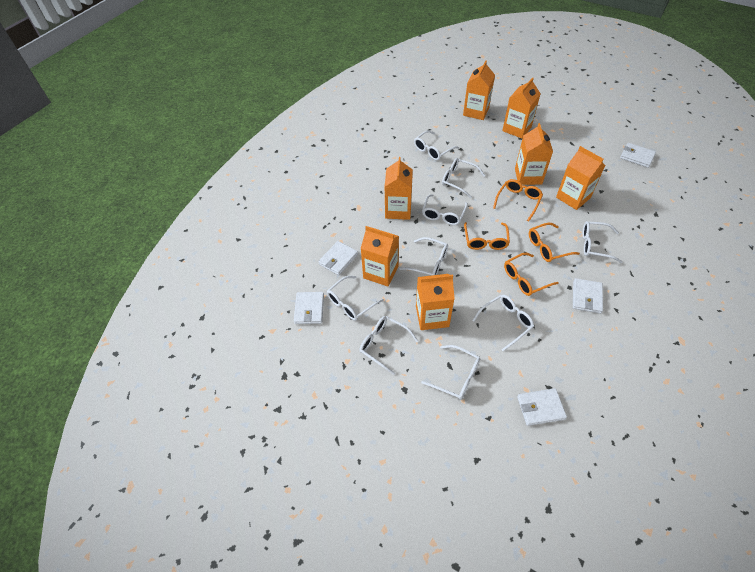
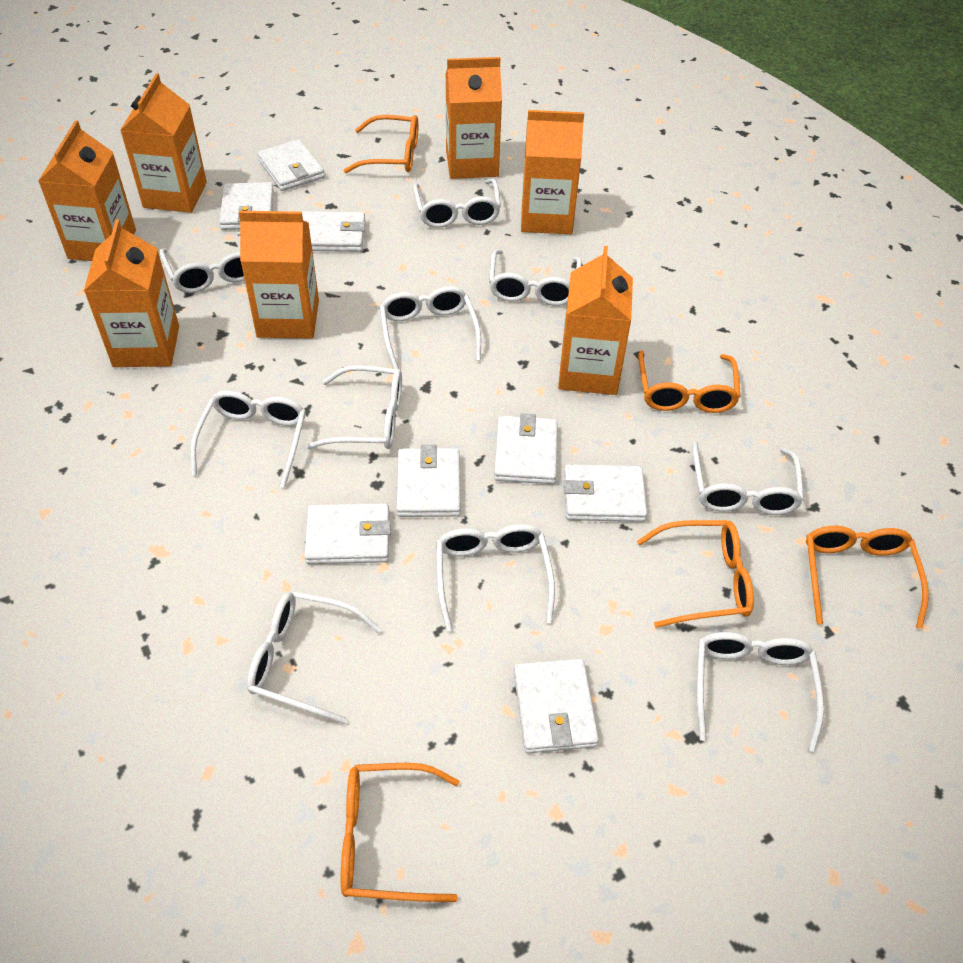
orange glasses: [464,222,510,250] [493,179,543,221] [504,253,559,296] [529,223,580,262] = 4 -> [341,763,459,902] [343,115,418,173] [637,520,754,628] [638,351,740,413] [806,526,929,629] = 5
white glasses: [327,276,384,321] [359,316,418,375] [399,237,448,275] [414,130,459,160] [421,345,480,400] [422,194,468,225] [442,158,485,198] [472,295,534,351] [582,221,623,263] = 9 -> [159,231,245,293] [190,391,306,488] [247,591,382,724] [306,365,402,449] [380,286,481,369] [413,179,501,228] [436,524,555,631] [489,249,582,306] [692,441,804,515] [697,632,824,752] = 10
white wallet: [294,292,324,324] [318,241,358,275] [517,388,567,426] [573,278,603,314] [620,143,656,168] = 5 -> [219,182,274,230] [257,139,325,191] [302,211,365,252] [304,503,391,564] [396,445,460,517] [494,413,558,484] [514,659,599,753] [564,464,647,522] = 8

